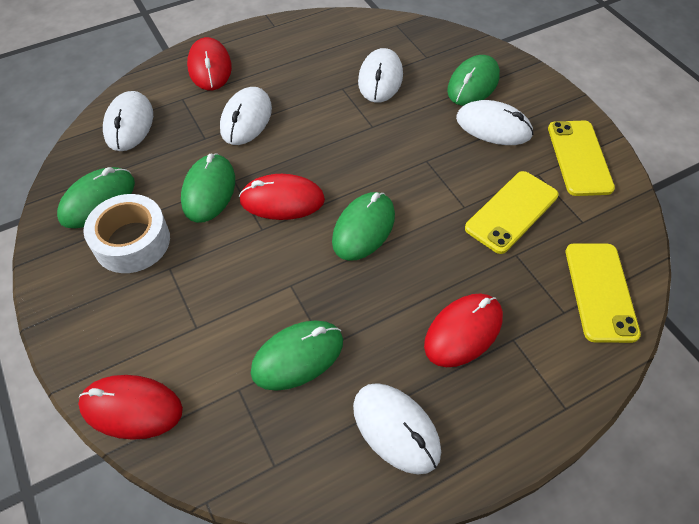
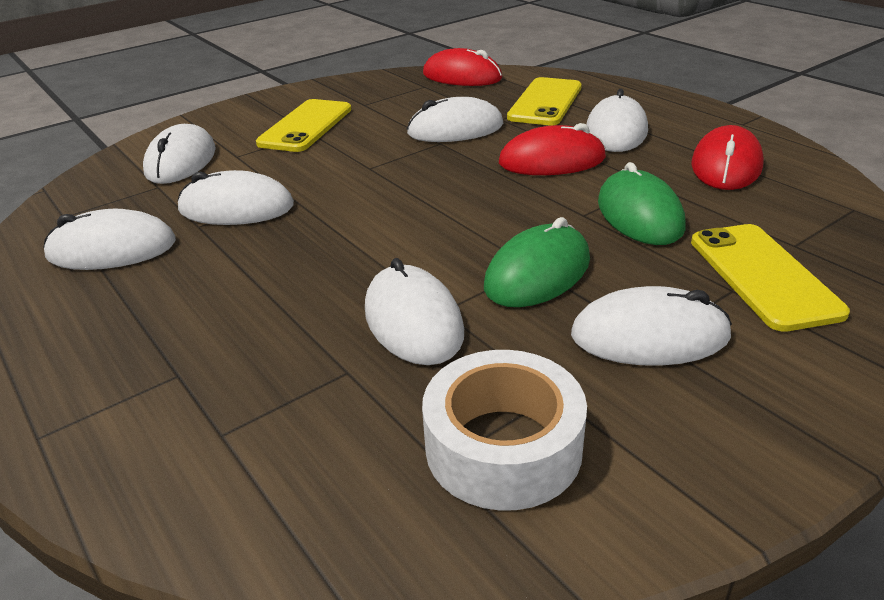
green mouse: [57,167,135,228] [181,154,235,223] [251,321,343,391] [332,192,395,261] [447,55,500,106] = 5 -> [484,217,590,307] [598,162,686,245] = 2
red mouse: [78,375,183,440] [187,37,232,90] [239,174,325,220] [424,293,503,367] = 4 -> [423,48,503,86] [499,123,606,175] [691,125,764,190] = 3
white mouse: [103,91,153,151] [220,87,272,145] [353,383,441,474] [358,48,403,103] [456,100,533,145] = 5 -> [43,209,176,270] [143,124,216,184] [178,170,294,225] [365,258,464,365] [407,97,504,142] [571,286,732,366] [586,89,648,152] = 7

